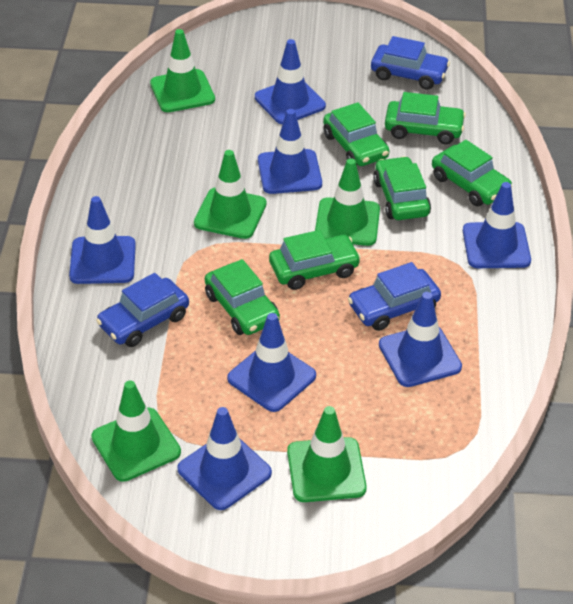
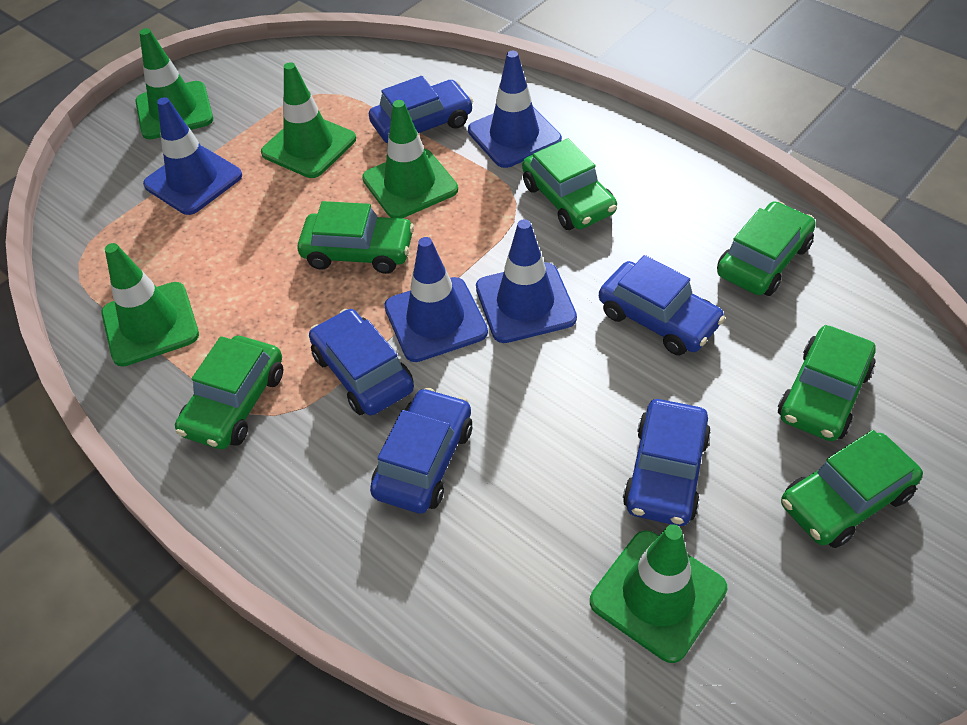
blue car: [96,273,189,347] [348,262,441,331] [371,36,450,89] = 3 -> [309,309,414,415] [369,76,473,143] [370,388,472,514] [599,255,725,355] [623,399,711,526] = 5
blue traffic cone: [69,196,136,284] [177,407,272,510] [227,313,316,412] [255,39,326,124] [258,109,322,194] [379,292,462,387] [463,182,531,268] = 7 -> [143,97,242,215] [384,237,488,362] [468,51,562,168] [476,219,577,343] = 4

